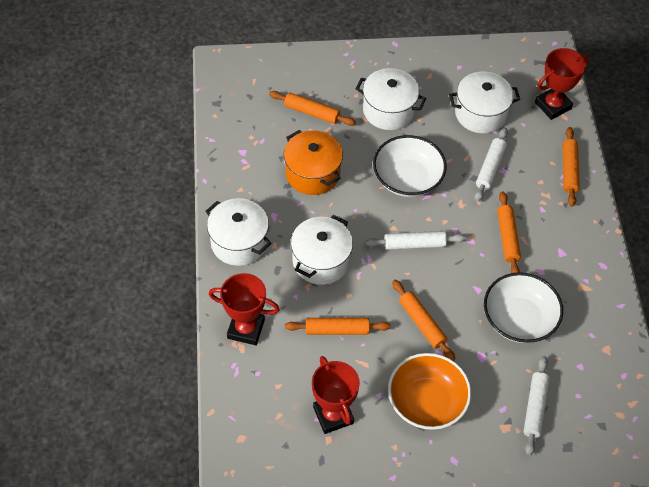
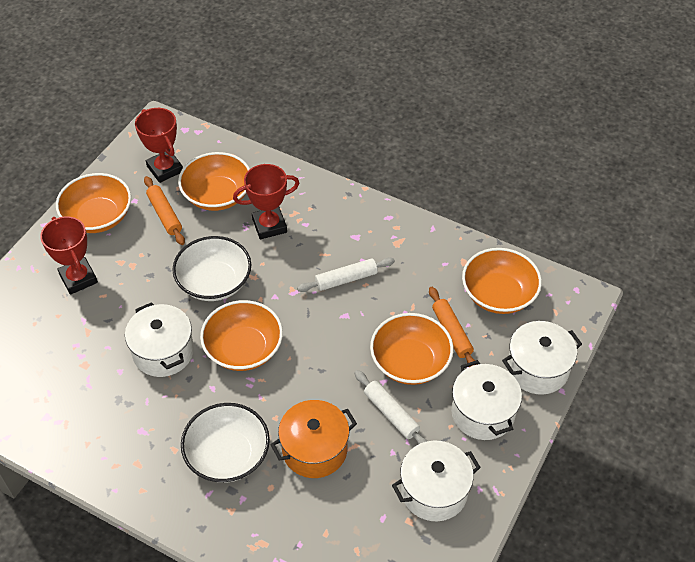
orange bowl: [388,353,471,430] = 1 -> [56,173,131,233] [178,152,250,211] [200,300,283,371] [370,313,453,385] [462,248,542,314] = 5
orange rolling pin: [269,91,356,126] [285,318,391,335] [392,280,455,361] [497,191,521,273] [563,127,580,207] = 5 -> [144,176,185,245] [429,287,477,367] = 2
white rolling pin: [365,231,466,250] [475,128,508,202] [524,356,550,456] = 3 -> [297,257,395,292] [354,370,427,444] = 2

